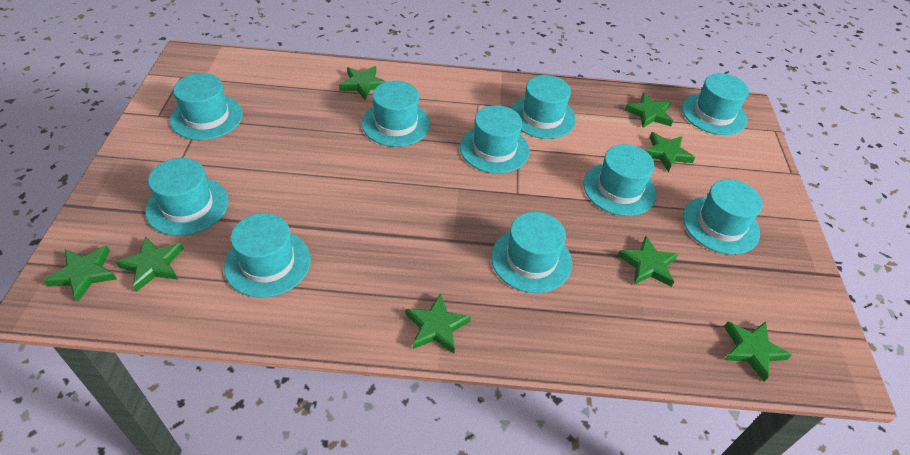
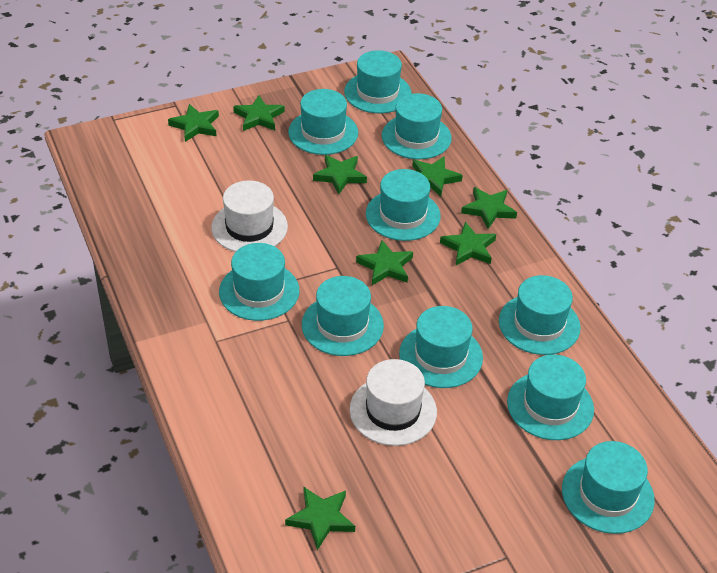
white hat: none = 0 -> [211,180,288,252] [349,359,437,446] = 2

